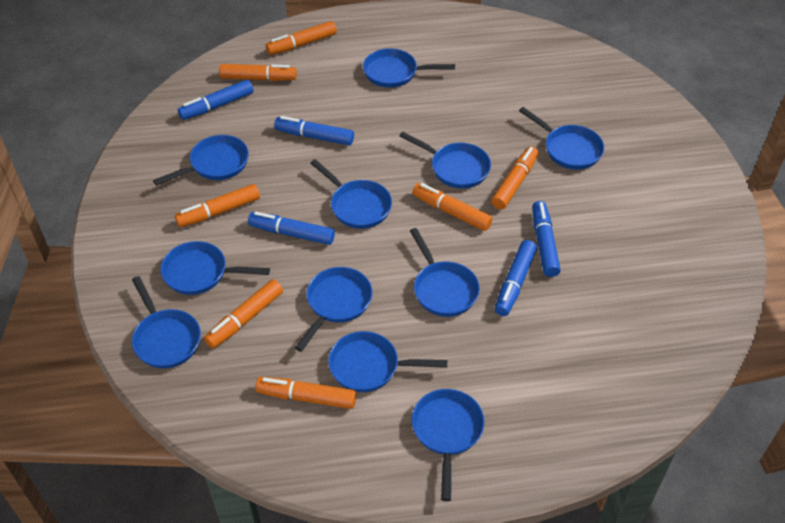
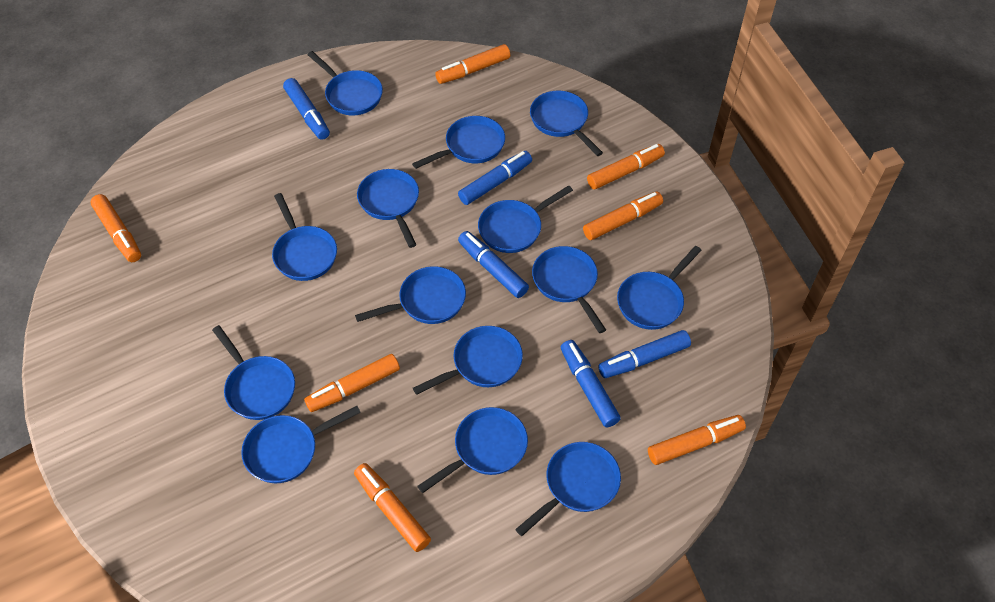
blue pan: [132,276,201,369] [153,135,249,186] [160,241,270,295] [295,267,373,352] [310,159,392,229] [328,331,447,392] [363,48,455,88] [399,132,491,189] [410,228,480,317] [412,389,485,501] [519,107,604,170] = 11 -> [212,325,295,420] [241,406,361,483] [272,193,337,281] [308,51,383,115] [355,266,466,324] [357,169,419,248] [412,116,505,169] [413,326,523,395] [418,407,528,493] [478,185,573,253] [515,442,621,536] [530,91,603,156] [532,246,606,333] [617,246,702,330] = 14

